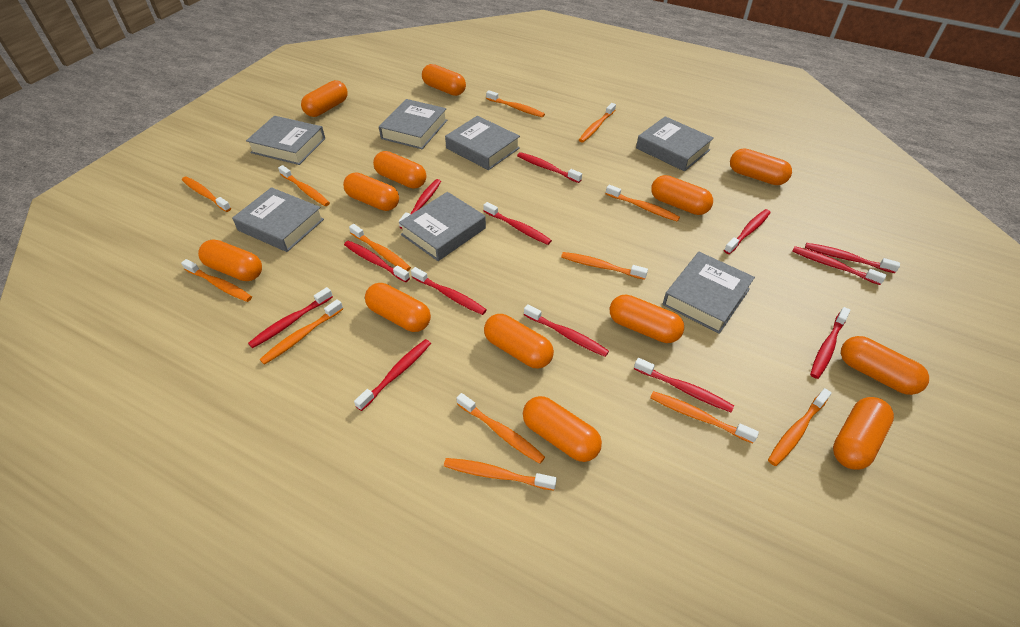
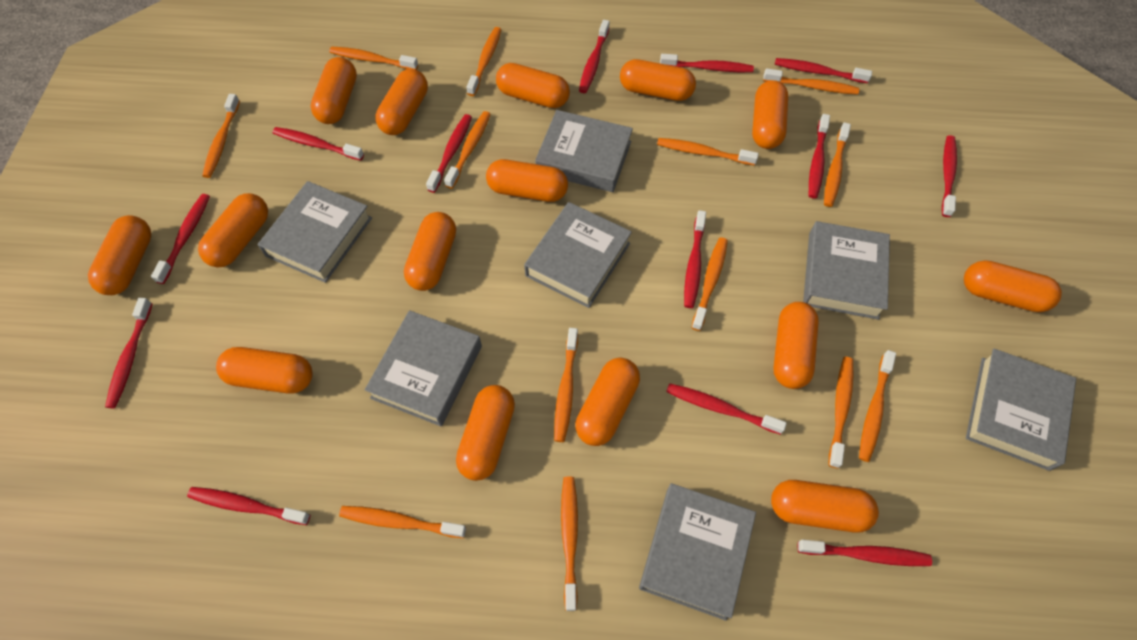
orange capsule: [198,239,262,281] [301,80,348,117] [343,172,399,211] [365,283,431,332] [373,151,426,189] [422,64,466,96] [484,314,554,368] [523,396,602,462] [610,295,684,343] [651,175,713,215] [730,148,792,185] [833,397,894,470] [841,336,929,395] = 13 -> [88,215,151,295] [198,193,268,268] [216,347,313,394] [310,57,357,124] [375,69,428,135] [404,212,456,291] [456,385,515,481] [486,159,568,202] [496,63,570,108] [575,358,640,446] [620,59,696,101] [752,80,788,149] [771,480,879,532] [773,302,819,389] [964,260,1062,312] = 15

